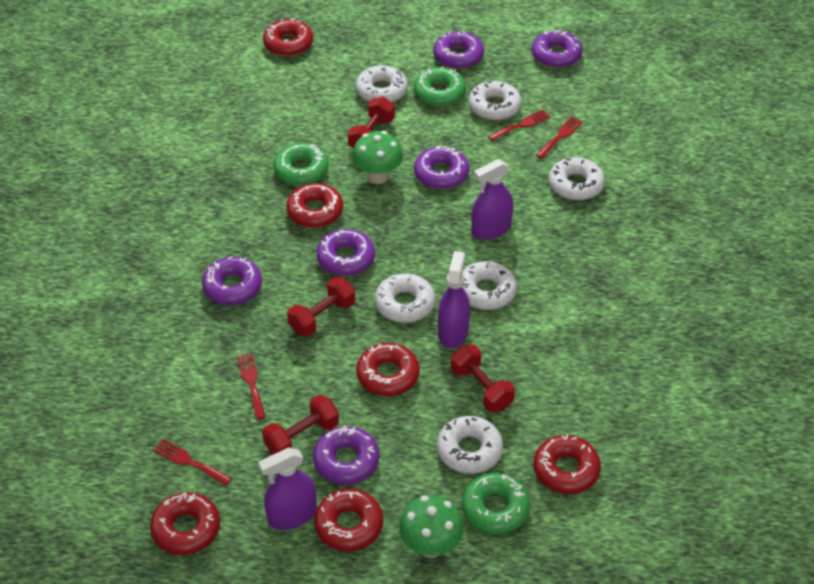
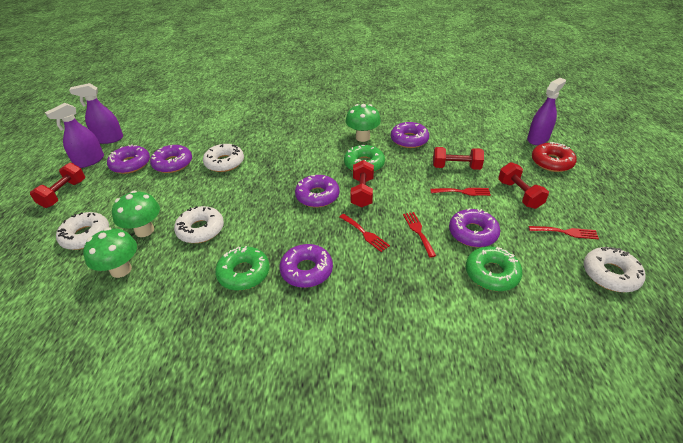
green mushroom: [352,131,403,184] [399,495,464,558] = 2 -> [83,227,137,278] [112,191,160,237] [346,104,381,142] = 3
red donut: [150,492,220,555] [263,18,313,56] [286,183,343,228] [314,489,383,551] [356,343,420,396] [533,434,601,494] = 6 -> [532,142,577,172] = 1
white donut: [356,65,408,103] [375,274,435,323] [437,416,503,474] [462,261,517,310] [469,81,521,121] [549,157,605,201] = 6 -> [56,212,109,250] [174,206,224,243] [203,144,244,172] [584,247,646,292] = 4

